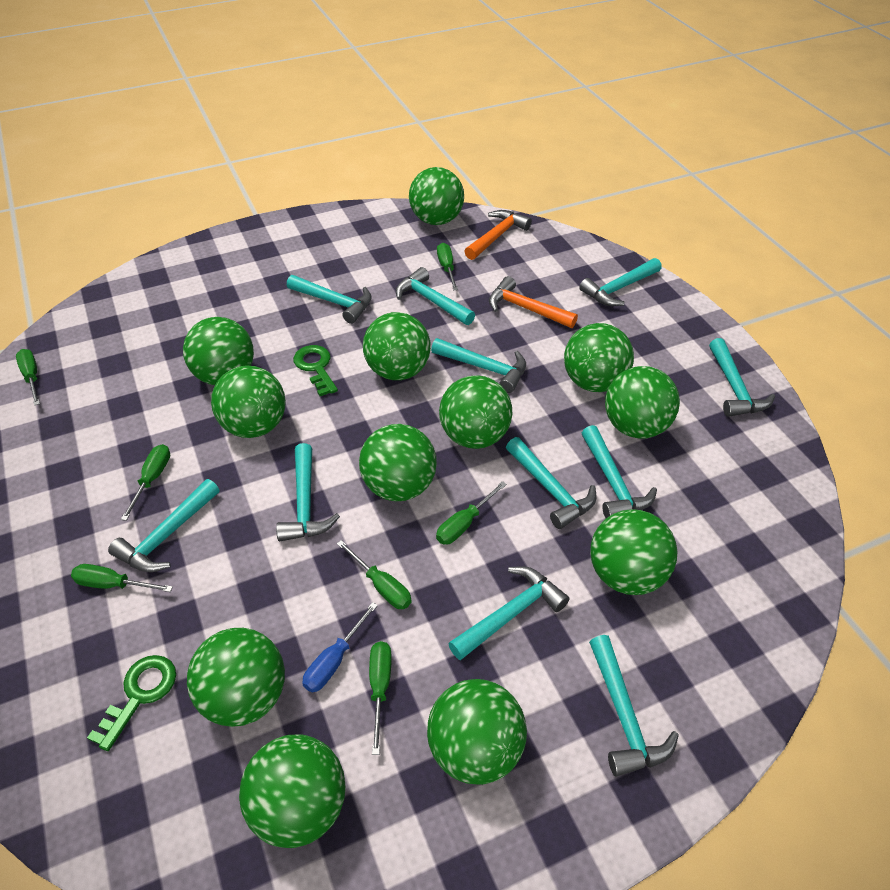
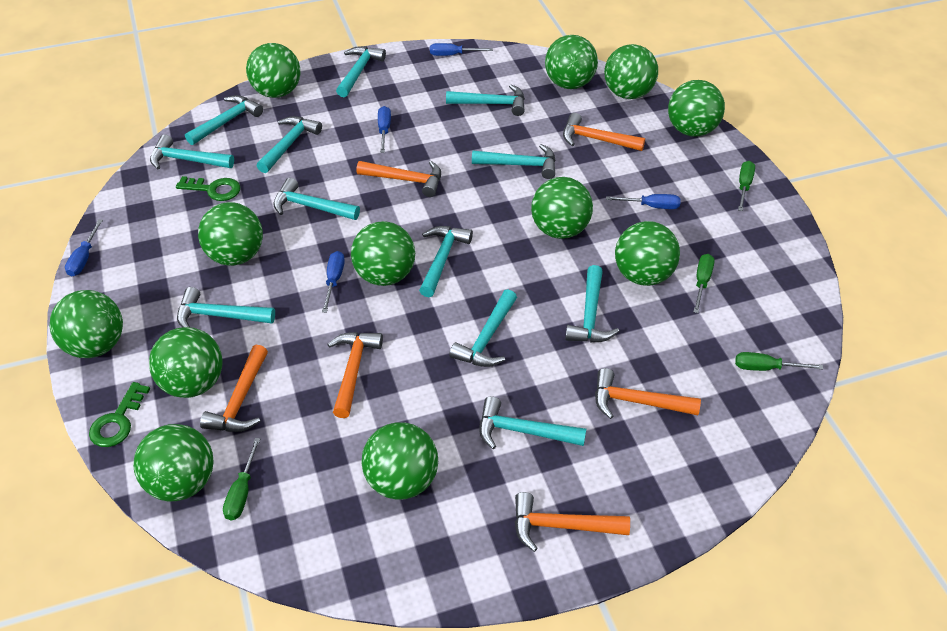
blue screwdriver: [302,602,378,693] = 1 -> [65,219,103,276] [322,251,345,313] [378,106,391,153] [430,43,493,56] [606,194,681,209] = 5
green screwdriver: [16,349,40,406] [71,564,173,592] [121,444,170,521] [337,540,412,609] [369,641,392,755] [436,481,507,544] [437,243,458,290] = 7 -> [223,438,261,520] [693,254,715,313] [735,352,823,371] [738,161,755,211] = 4
orange hammer: [464,210,532,260] [489,276,578,328] = 2 -> [200,345,268,432] [327,332,383,418] [356,161,441,197] [515,492,630,552] [563,113,645,151] [595,368,701,419] = 6
turquoise hammer: [108,479,219,572] [276,443,340,542] [287,275,372,324] [396,267,475,325] [431,338,526,393] [448,566,570,660] [506,437,596,529] [579,258,662,306] [582,425,657,518] [589,635,679,777] [709,338,775,417] = 11 -> [150,134,234,169] [177,287,275,327] [185,95,263,145] [257,116,322,173] [273,178,360,220] [336,46,386,98] [419,226,473,297] [446,85,525,116] [449,289,517,367] [472,144,556,179] [479,396,586,449] [565,265,619,343] = 12

